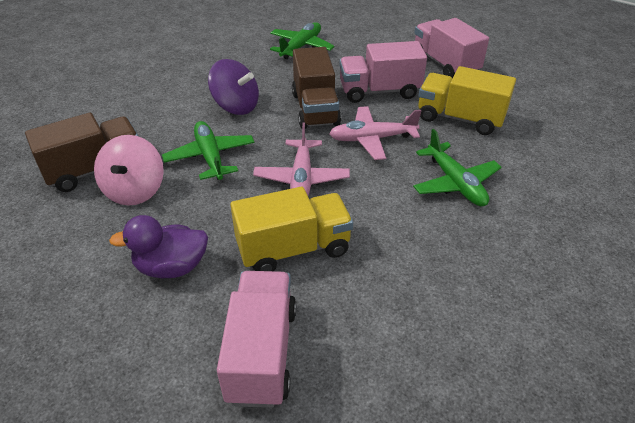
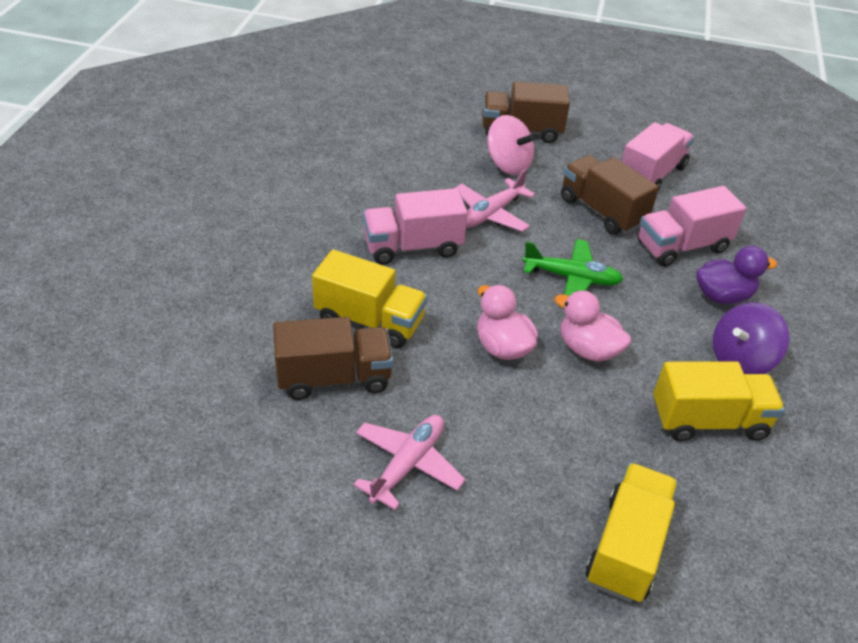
brown truck: [25,113,139,192] [292,47,341,129] = 2 -> [273,317,393,400] [483,82,570,143] [561,155,659,235] = 3
green plane: [162,121,255,180] [270,22,335,59] [413,129,502,206] = 3 -> [522,239,623,296] = 1
pink duck: none = 0 -> [477,285,538,360] [554,290,631,362] = 2
yellow truck: [230,187,353,271] [418,66,516,135] = 2 -> [312,250,427,348] [585,463,678,603] [653,361,785,442] = 3

